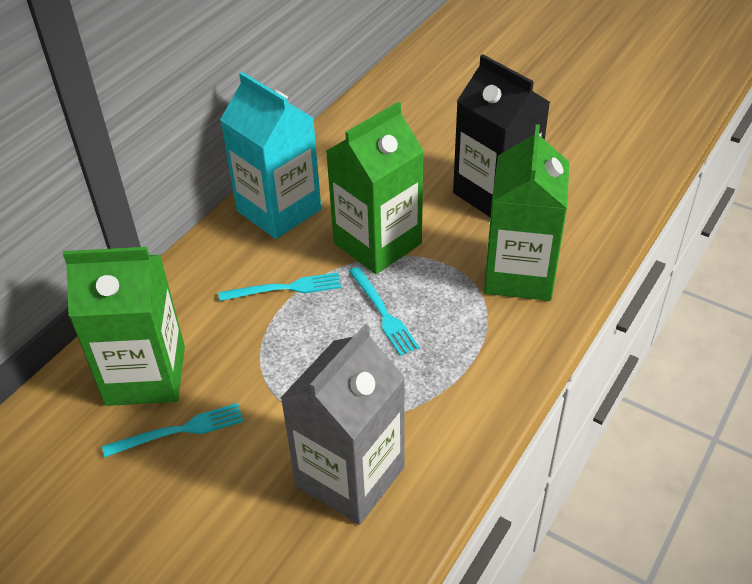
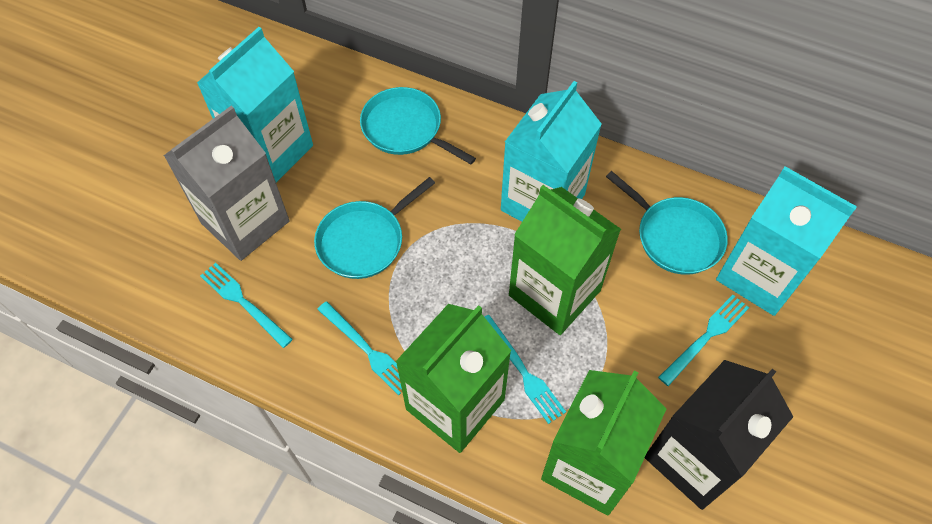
turquoise carton: [220,72,321,239] = 1 -> [197,27,313,182] [501,81,602,222] [716,166,857,316] = 3
turquoise fork: [102,403,244,458] [218,272,341,301] [349,267,419,356] = 3 -> [200,263,293,348] [317,301,402,395] [485,315,566,424] [658,295,749,386] = 4
turquoise pan: none = 0 -> [314,177,435,279] [360,87,476,164] [606,171,728,275] = 3

